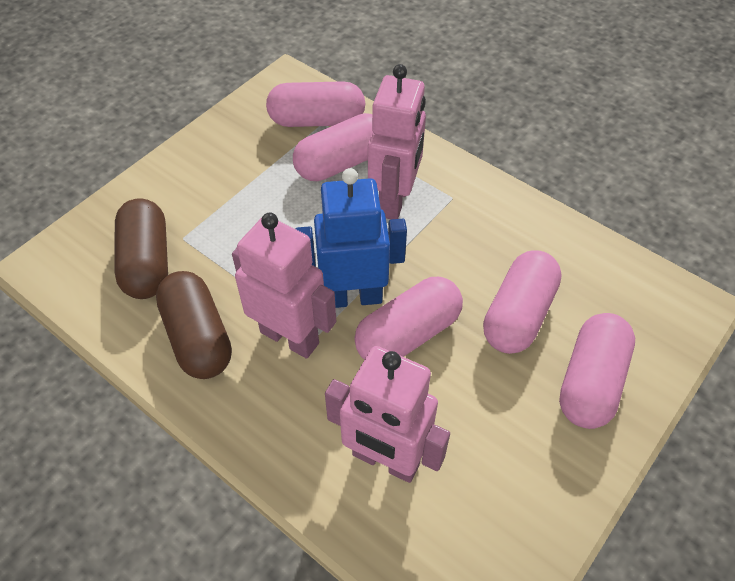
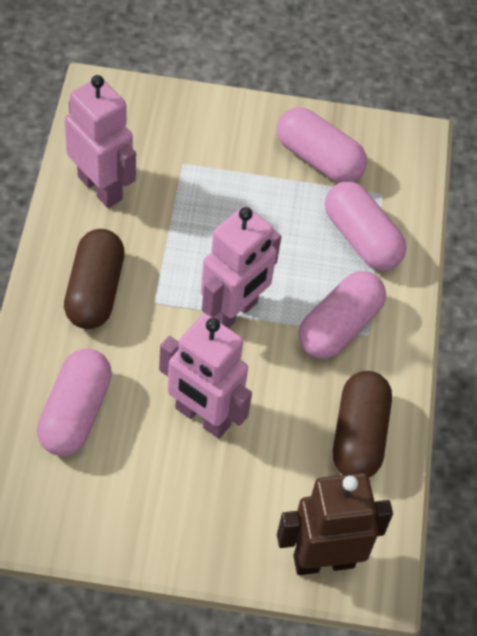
blue robot: [296,168,407,308] = 1 -> none = 0
brown robot: none = 0 -> [277,473,393,575] = 1
pink capsule: [266,81,365,127] [293,113,373,181] [354,277,463,360] [483,250,562,354] [559,313,635,429] = 5 -> [37,348,112,456] [277,107,367,183] [298,271,386,359] [325,181,406,271] = 4

